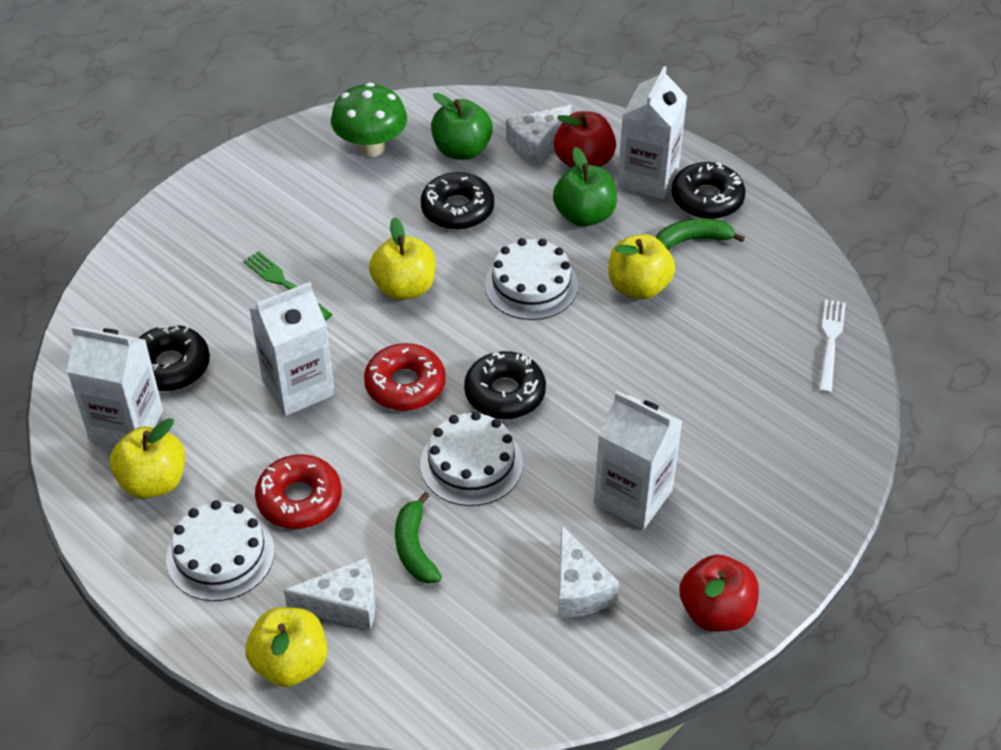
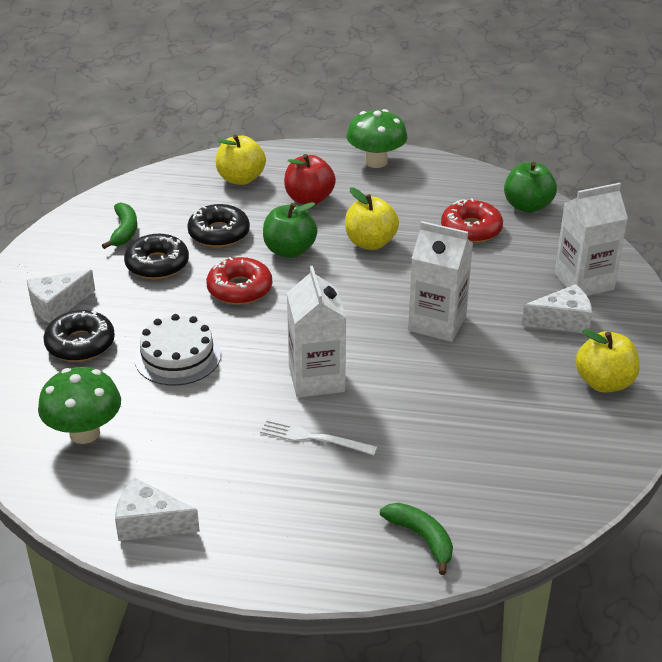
black donut: [139,324,210,391] [421,172,494,230] [464,351,546,419] [672,162,745,219] = 4 -> [43,310,115,362] [124,234,189,279] [187,204,250,247] = 3
green fork: [243,251,332,321] = 1 -> none = 0
green mushroom: [331,83,407,157] = 1 -> [38,367,121,444] [346,109,408,168] = 2
red apple: [554,111,616,168] [679,554,759,632] = 2 -> [284,154,336,205] = 1
white cake: [166,500,275,601] [420,411,523,506] [485,238,578,320] = 3 -> [135,314,221,386] = 1
white carton: [67,326,163,447] [249,282,335,416] [594,391,683,530] [617,66,687,199] = 4 -> [287,266,346,398] [408,221,473,342] [555,183,628,296] = 3
yellow apple: [110,418,185,499] [246,607,327,687] [369,217,436,300] [608,234,675,299] = 4 -> [216,134,266,185] [345,188,399,250] [575,329,640,393] = 3

